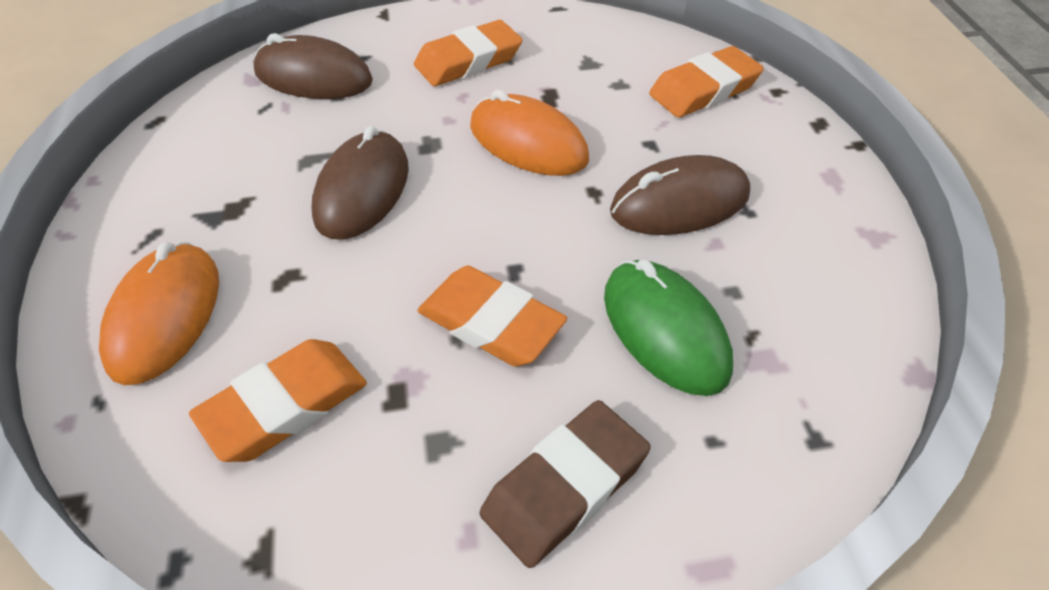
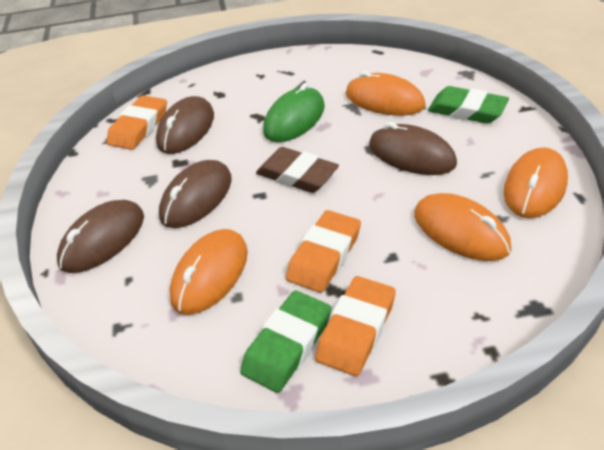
brown mouse: [253,33,373,99] [312,126,409,240] [610,155,750,235] = 3 -> [57,200,144,273] [156,96,214,154] [159,160,232,228] [369,122,457,175] = 4
green eraser: none = 0 -> [240,290,331,393] [428,86,509,124] = 2
orange eraser: [189,339,367,462] [414,20,523,86] [417,266,567,367] [649,46,764,118] = 4 -> [107,95,167,150] [286,210,361,293] [315,276,396,376] = 3
orange mouse: [99,242,219,385] [470,89,589,176] = 2 -> [170,229,248,315] [346,71,426,116] [414,193,511,261] [504,147,568,218] = 4

